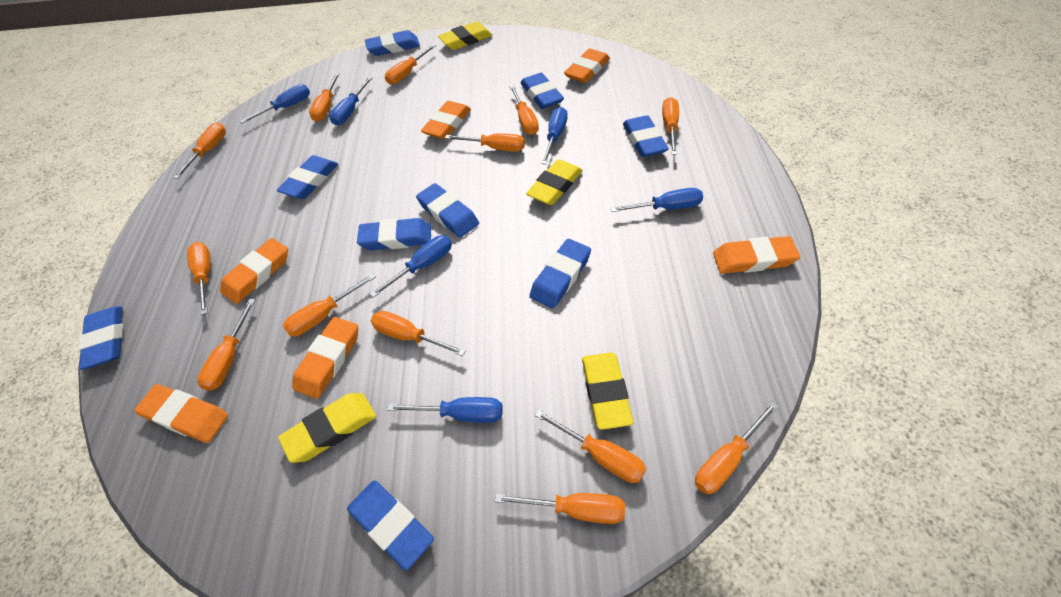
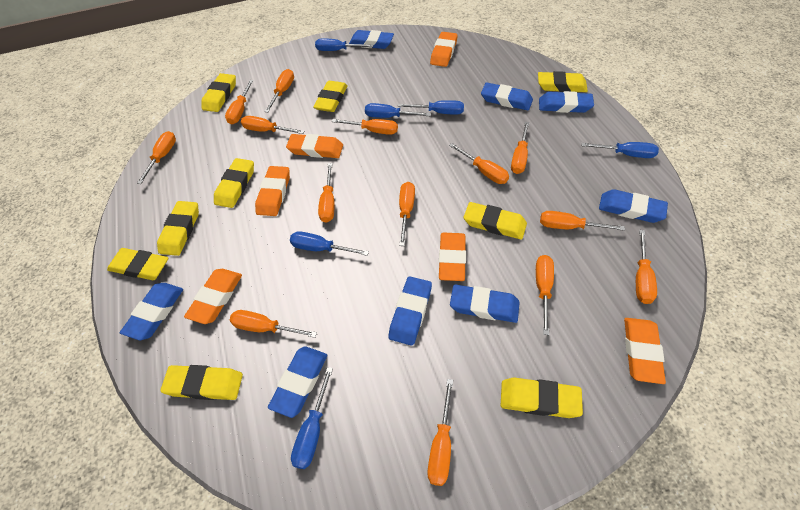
blue eraser: [79,306,123,370] [277,155,338,199] [347,480,434,571] [357,218,431,250] [365,30,420,56] [416,183,479,237] [521,73,564,109] [530,239,591,308] [623,115,669,157] = 9 -> [120,283,183,340] [268,346,327,418] [349,30,394,49] [388,277,432,346] [450,284,520,323] [481,83,533,111] [539,91,594,113] [599,189,668,223] = 8
orange screwdriver: [173,123,226,179] [187,242,211,315] [197,299,256,391] [283,273,376,337] [309,73,340,122] [371,311,466,356] [385,44,436,85] [445,133,525,152] [495,493,625,524] [509,85,539,135] [535,410,646,483] [662,97,679,155] [695,401,779,494] = 13 -> [137,131,176,184] [225,80,254,124] [230,310,317,338] [241,116,304,134] [264,69,294,112] [318,163,335,223] [331,119,398,135] [399,182,415,246] [428,379,453,486] [449,143,509,184] [511,122,529,174] [536,255,554,335] [540,211,625,231] [636,230,657,304] = 14
yellow eraser: [278,393,376,463] [438,22,492,50] [526,159,583,205] [582,352,633,430] = 4 -> [107,248,168,280] [157,201,199,256] [160,365,243,400] [201,73,236,112] [214,158,254,208] [313,81,348,112] [464,202,527,239] [501,378,583,418] [538,71,588,92] = 9

